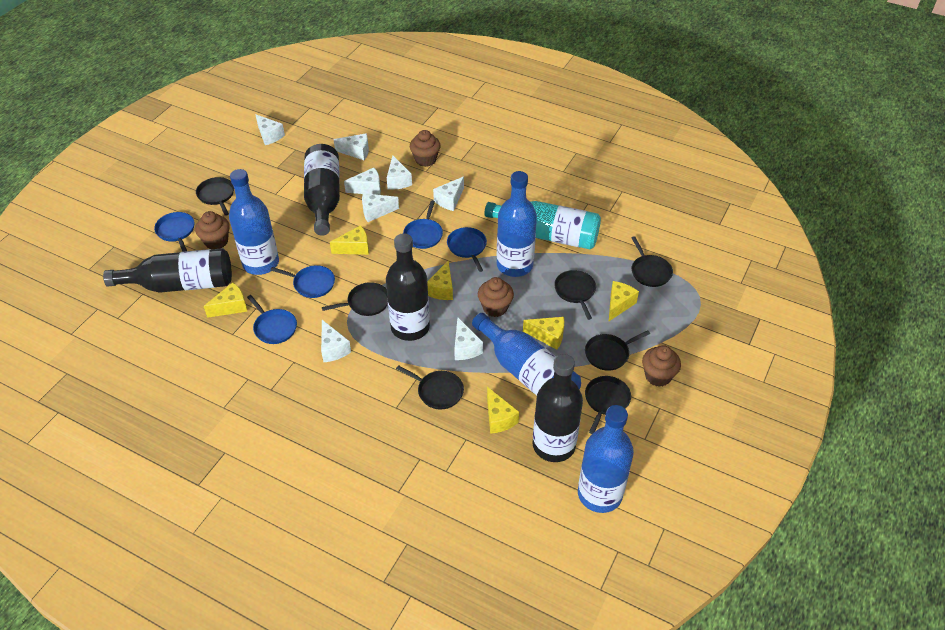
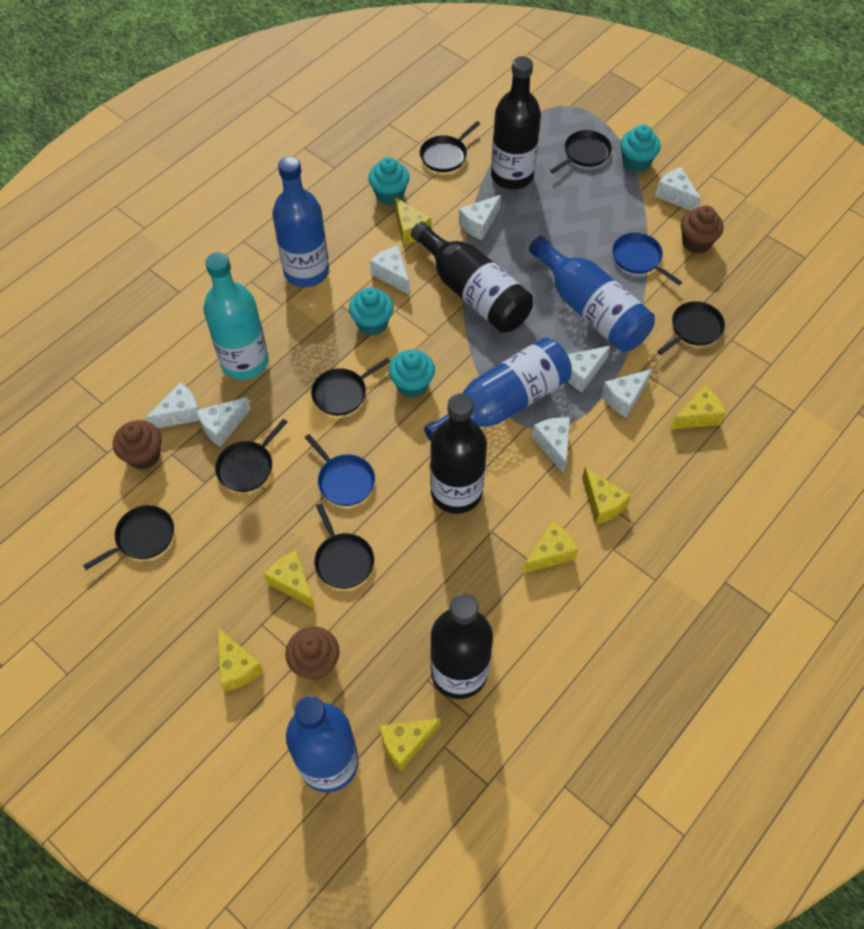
blue pan: [154,212,194,252] [247,295,297,344] [270,265,335,298] [403,201,443,249] [447,227,487,272] = 5 -> [305,434,375,506] [612,233,682,285] = 2
brown cupcake: [195,211,230,249] [410,130,441,167] [478,277,514,317] [642,345,681,387] = 4 -> [113,420,162,470] [285,626,339,680] [681,205,724,254] = 3
turquoise cupcake: none = 0 -> [349,287,394,336] [368,157,410,205] [389,349,435,398] [620,124,661,173] = 4
yellow cheese: [204,283,248,318] [330,225,369,255] [427,260,453,300] [487,387,519,434] [523,317,564,350] [609,281,639,321] = 6 -> [218,627,263,691] [264,550,315,609] [380,718,441,771] [395,197,431,245] [523,521,578,574] [582,467,631,524] [670,385,726,430] = 7

